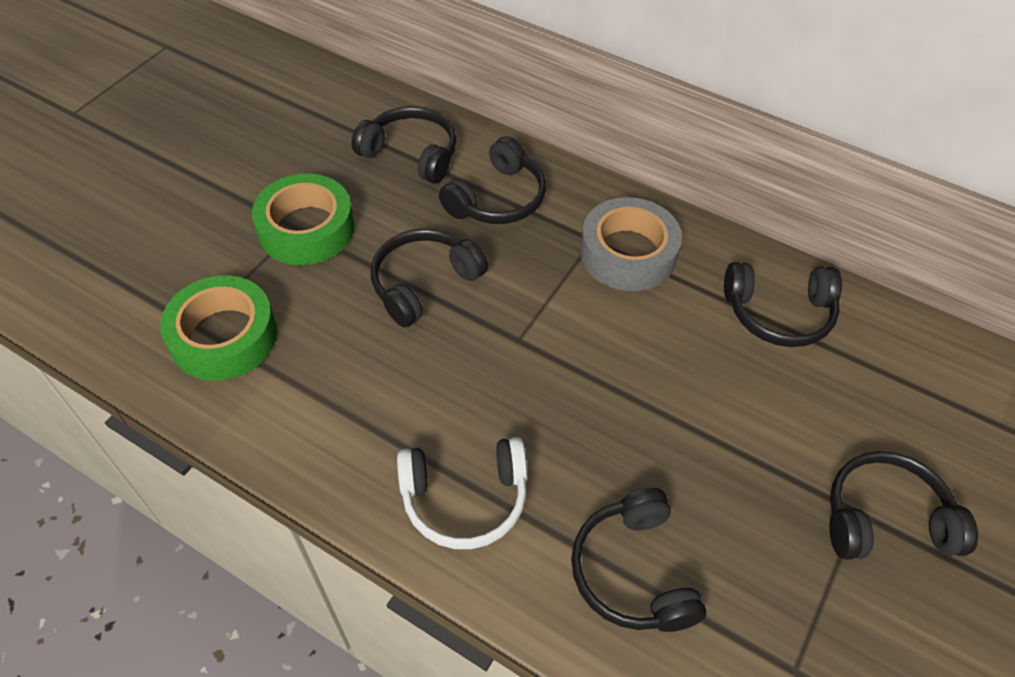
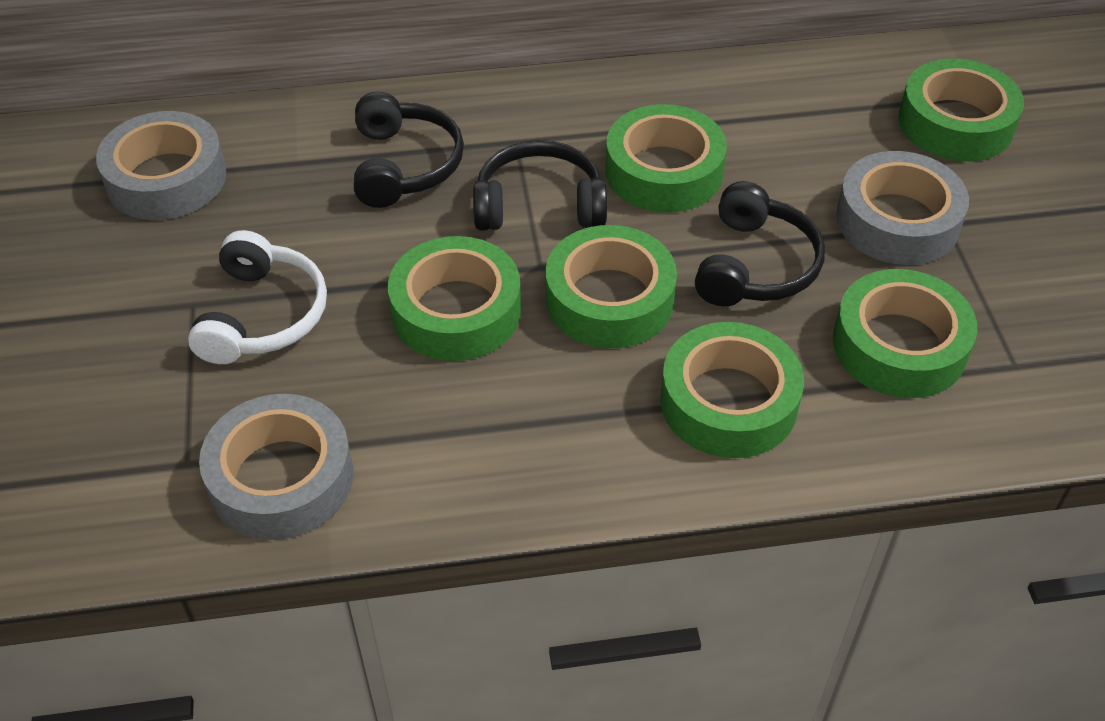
black headphones: [352,106,457,184] [371,229,488,327] [439,136,546,224] [571,488,706,632] [724,262,842,347] [830,451,978,559] = 6 -> [354,92,464,208] [473,140,607,231] [695,181,825,306] = 3
green tape: [160,275,277,381] [252,174,355,265] = 2 -> [388,236,521,361] [546,225,677,348] [605,104,727,213] [660,322,804,458] [833,269,978,398] [898,59,1024,161] = 6
grey tape: [580,197,682,291] = 1 -> [96,111,226,220] [199,394,353,540] [836,151,969,265] = 3

